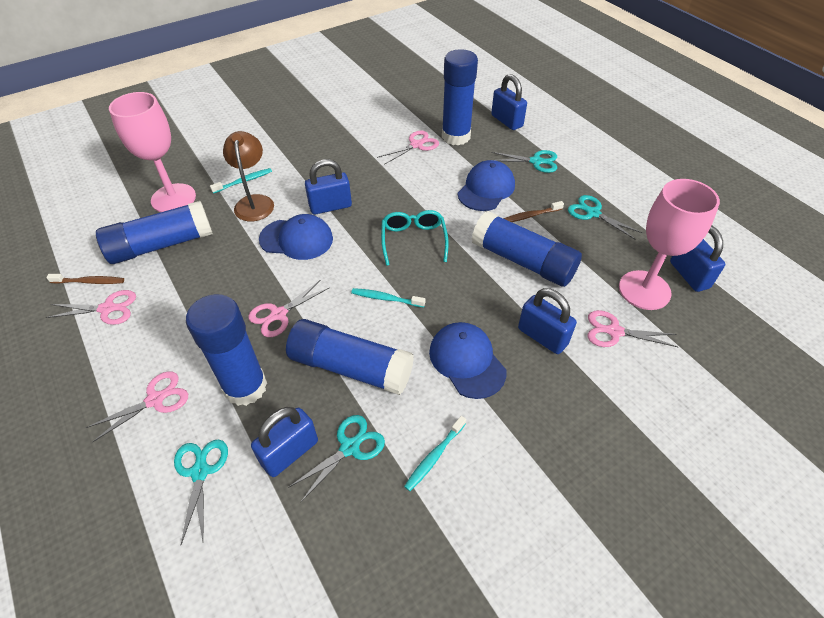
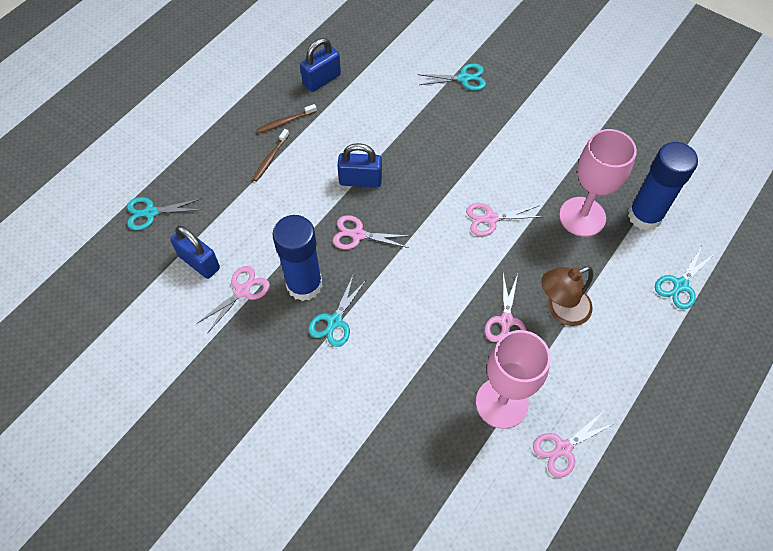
blue cap: [259,214,333,260] [429,322,506,399] [458,160,515,211] = 3 -> none = 0
blue glue stick: [96,201,213,264] [186,294,267,406] [286,319,414,395] [442,49,478,146] [472,211,582,287] = 5 -> [272,215,323,301] [628,142,698,231] = 2
blue padlock: [251,407,318,477] [305,159,352,215] [491,74,527,130] [518,288,577,354] [670,226,725,292] = 5 -> [170,226,220,279] [300,38,341,92] [337,143,382,188] = 3
turquoise glasses: [381,210,449,266] = 1 -> none = 0
turquoise toothbrush: [210,168,272,194] [351,288,425,308] [404,416,466,491] = 3 -> none = 0

